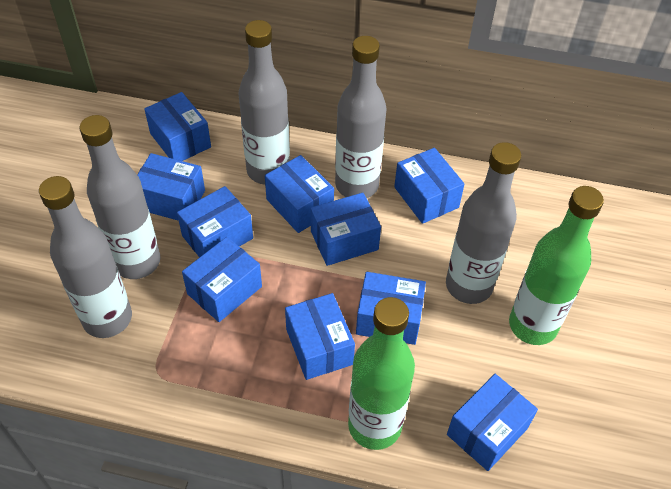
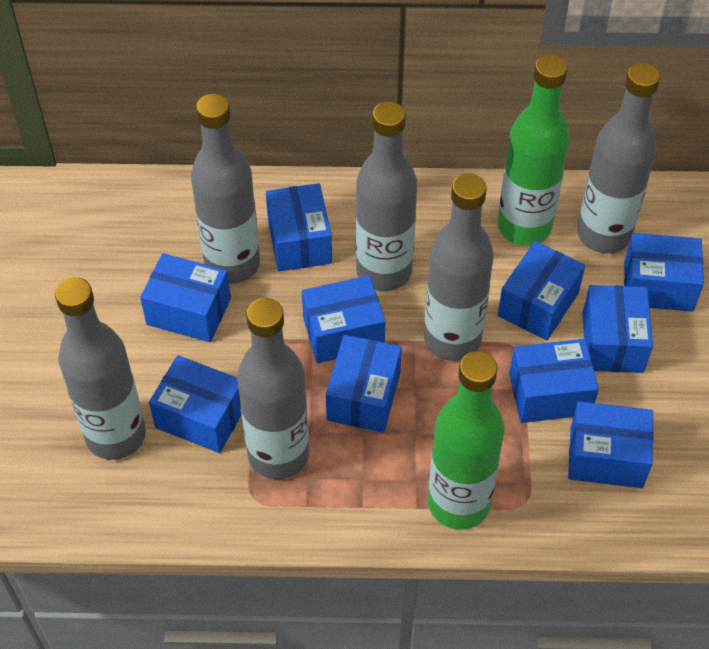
grey bottle: [39,176,132,338] [80,115,160,279] [239,20,290,185] [335,36,387,198] [446,142,521,304] = 5 -> [55,277,146,460] [191,94,260,284] [237,298,309,479] [356,102,417,291] [424,173,494,361] [577,63,660,254] = 6

